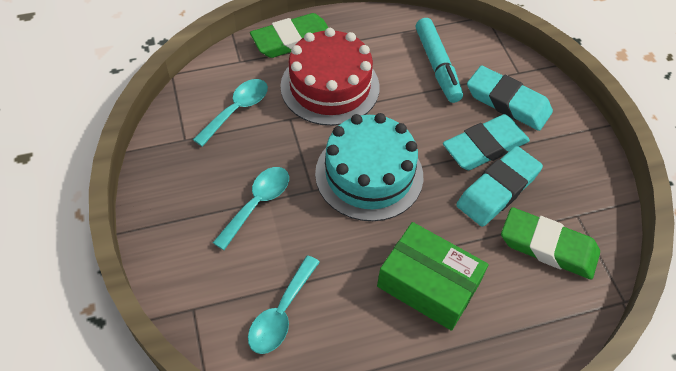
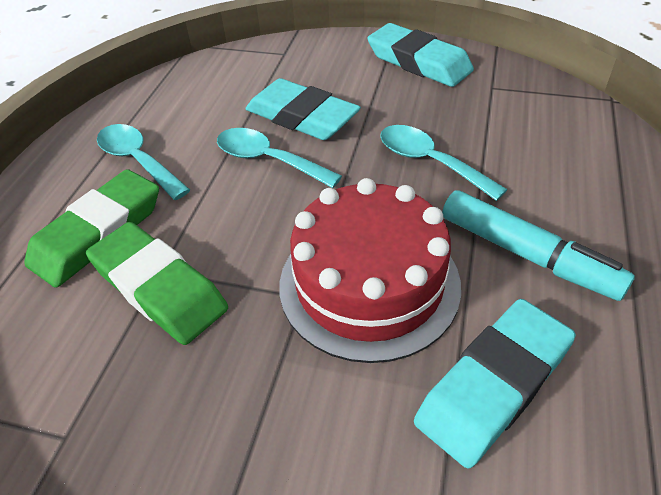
green box: [377,222,489,331] = 1 -> none = 0
turquoise cake: [315,113,423,221] = 1 -> none = 0

